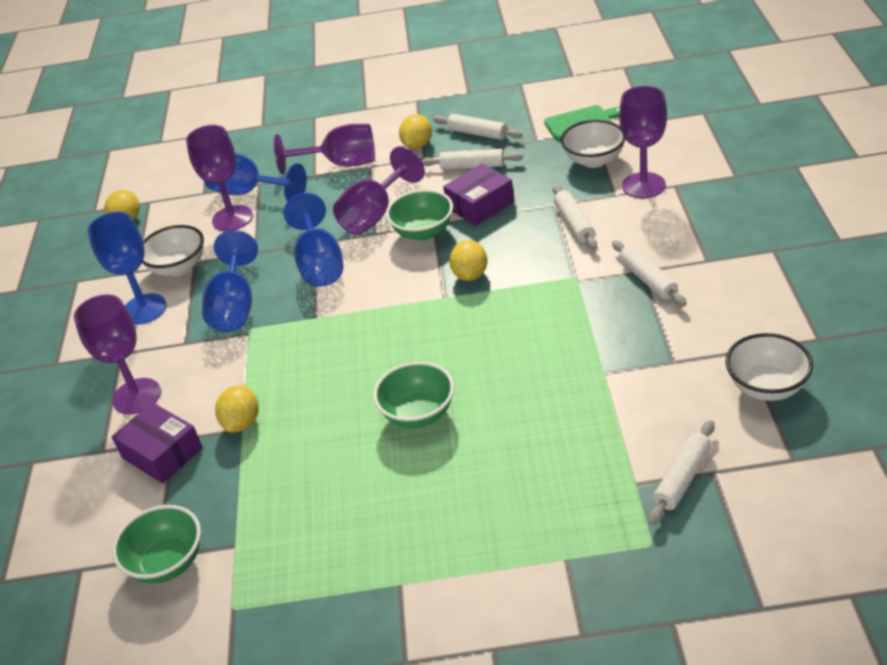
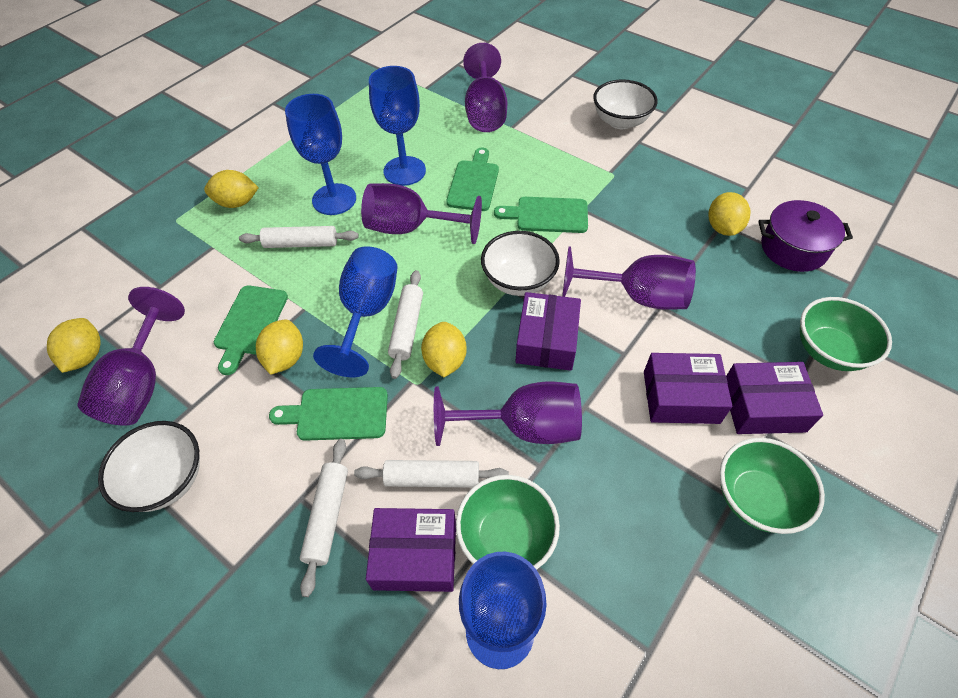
green cutting board: [544,105,620,140] = 1 -> [214,285,288,375] [269,387,388,441] [446,148,499,211] [494,197,588,233] = 4
purple box: [112,402,203,483] [443,163,514,226] = 2 -> [366,508,456,592] [516,292,581,371] [644,353,732,424] [726,362,823,434] = 4
purple pot: none = 0 -> [758,200,853,272] = 1
white rolling pin: [421,149,523,170] [433,114,522,140] [552,185,597,249] [612,240,687,306] [649,420,715,525] = 5 -> [239,226,359,248] [300,439,348,597] [354,460,509,488] [388,270,423,379] = 4
yellow lemon: [104,190,140,221] [215,385,259,433] [399,114,432,149] [449,240,487,281] = 4 -> [47,318,101,373] [204,170,259,208] [256,320,303,375] [421,322,467,377] [709,192,751,236] = 5

